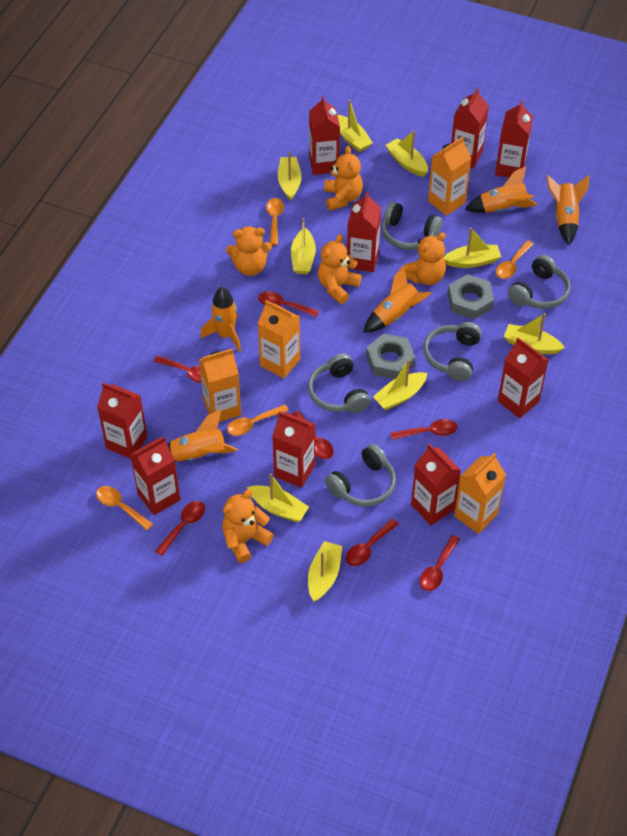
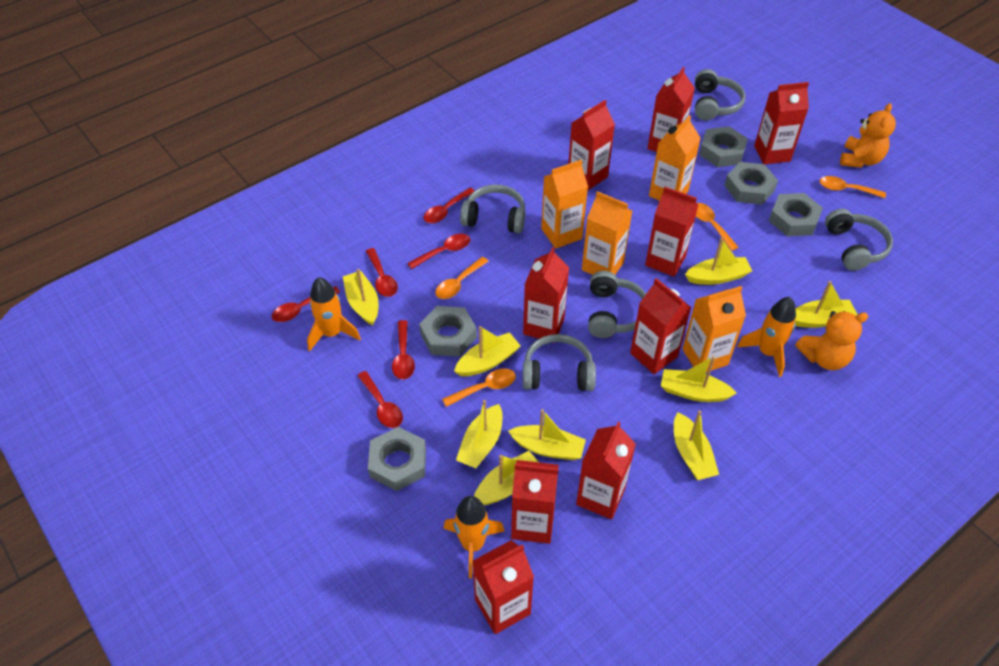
grey nut: [366,333,415,379] [448,274,494,320] = 2 -> [368,427,426,491] [419,306,477,357] [699,126,748,167] [724,162,778,205] [769,193,823,236] = 5
orange rocket: [167,410,238,462] [200,287,241,352] [363,266,432,333] [465,166,537,213] [547,175,589,245] = 5 -> [307,277,361,351] [444,496,505,578] [737,297,796,377] = 3
orange teddy bear: [222,489,274,563] [226,226,272,276] [318,234,362,304] [324,146,363,211] [404,232,446,285] = 5 -> [795,311,868,370] [840,103,896,168] = 2
red spoon: [154,355,202,383] [155,501,205,556] [258,292,319,317] [292,411,334,459] [346,519,398,566] [391,419,457,440] [419,535,460,591] = 7 -> [272,286,340,322] [357,371,403,428] [366,248,398,297] [392,320,415,379] [407,234,470,269] [423,188,475,223] = 6

